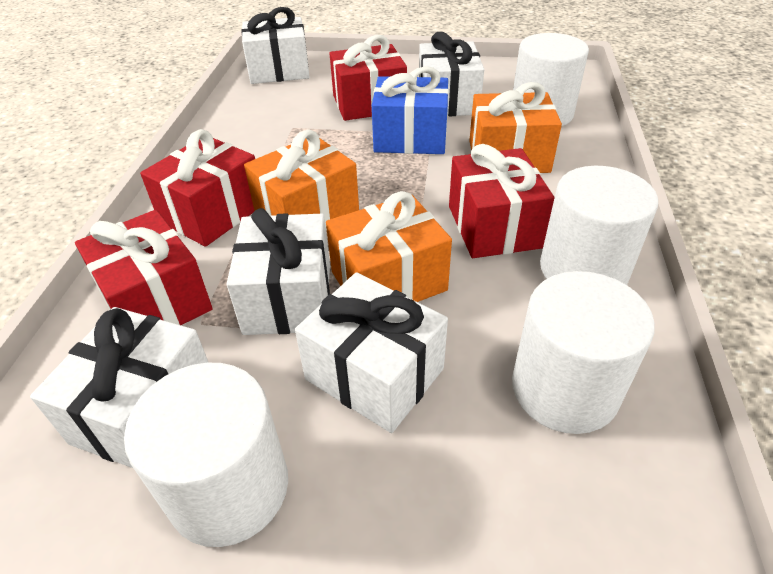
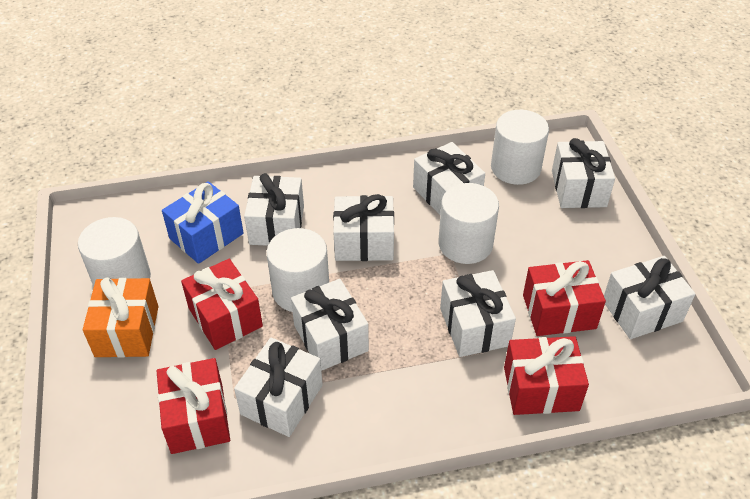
orange gift: [244,130,359,230] [326,191,452,302] [469,82,562,173] = 3 -> [83,277,159,358] = 1
white gift: [30,307,209,468] [227,208,330,335] [241,7,310,84] [295,272,448,433] [419,32,484,116] = 5 -> [234,337,323,437] [244,173,304,246] [291,279,369,371] [333,194,394,261] [413,142,485,215] [440,270,516,357] [552,138,615,208] [604,256,695,339] = 8

